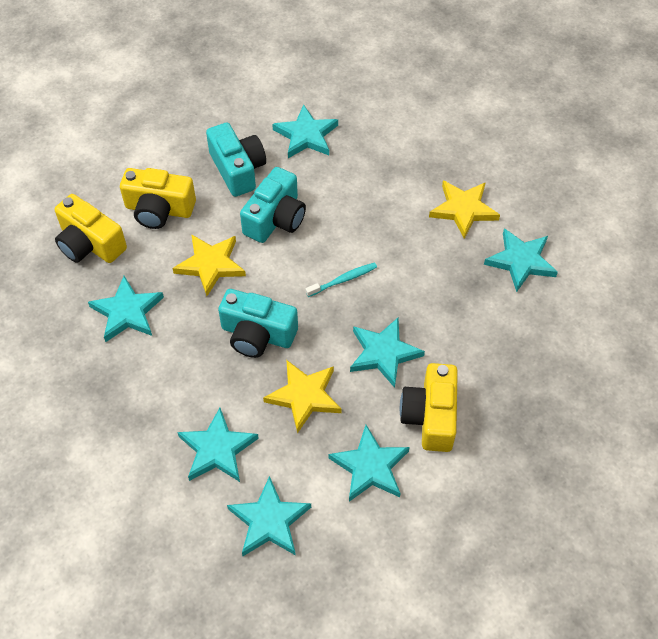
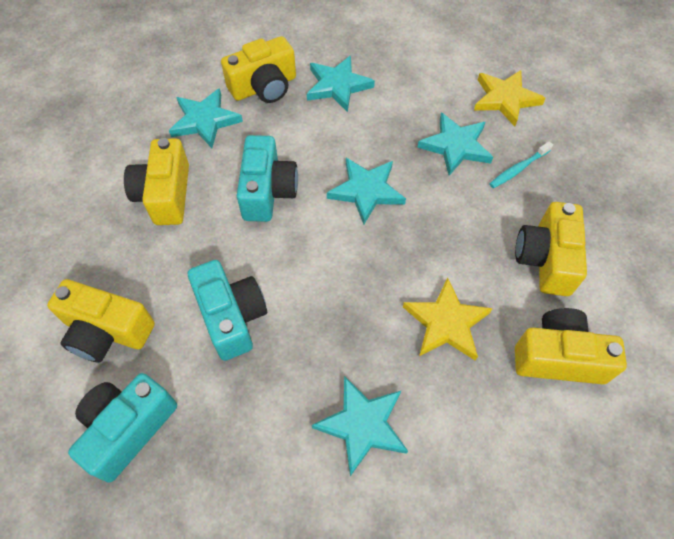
turquoise star: [88,276,164,342] [177,408,259,482] [227,476,311,556] [272,104,338,158] [328,425,410,502] [350,318,425,388] [484,228,558,292] = 7 -> [169,88,243,148] [307,56,375,112] [312,376,408,476] [327,158,406,224] [417,113,493,176] = 5
yellow camera: [55,194,127,263] [120,168,196,229] [400,363,458,452] = 3 -> [47,279,155,363] [124,138,189,225] [221,36,296,103] [515,202,587,296] [515,308,627,384] = 5
yellow star: [172,234,246,296] [263,360,341,433] [429,180,500,239] = 3 -> [403,277,493,361] [474,70,546,127] = 2

